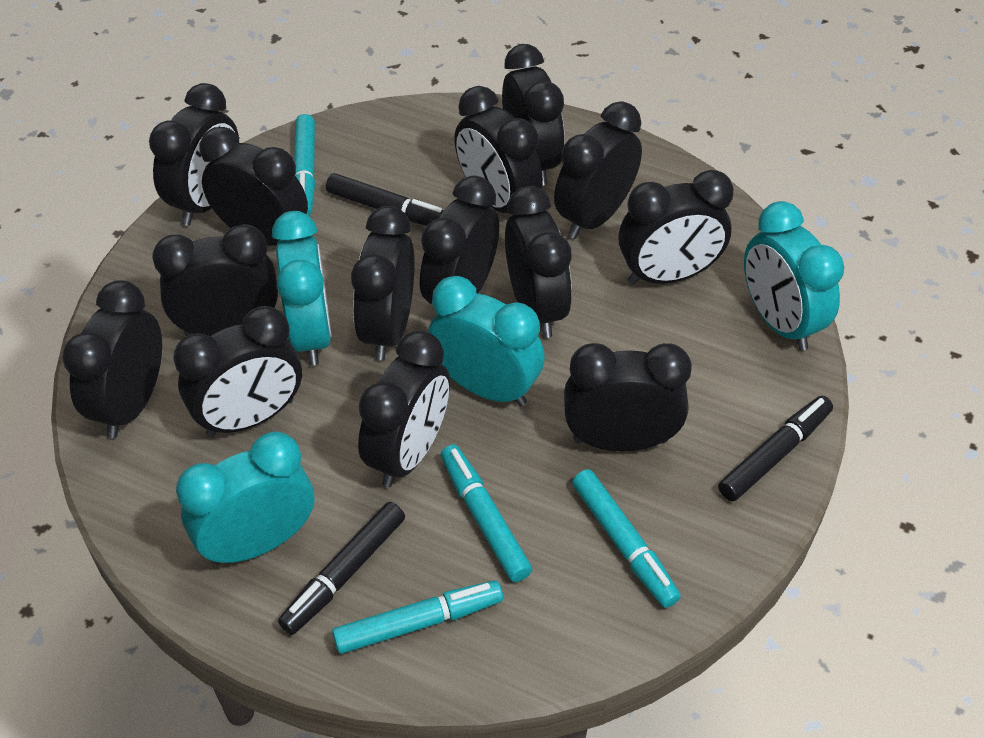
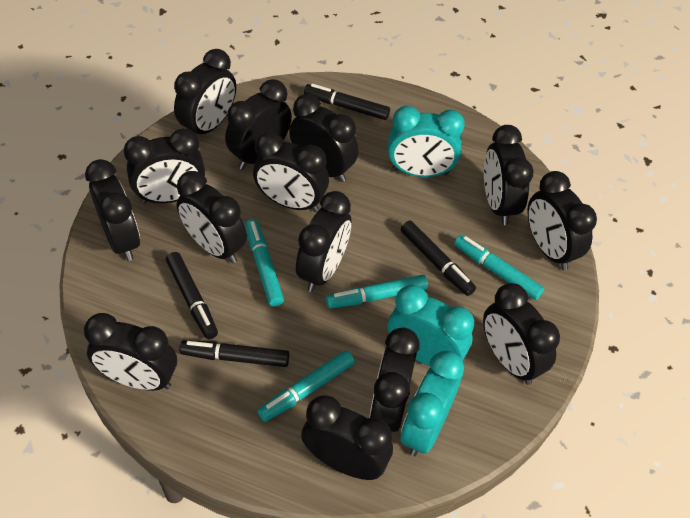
black marker: [278,502,405,635] [326,173,443,226] [718,396,833,501] = 3 -> [166,252,218,339] [179,340,290,367] [304,83,390,120] [401,221,476,296] = 4
turquoise clock: [176,431,314,565] [272,211,332,365] [428,276,545,406] [744,201,844,351] = 4 -> [388,106,465,177] [388,285,474,366] [401,351,464,456] = 3

